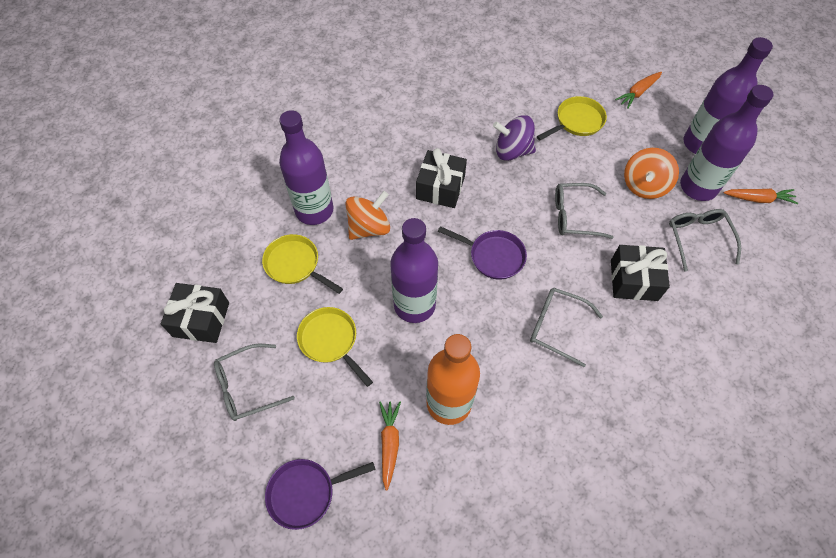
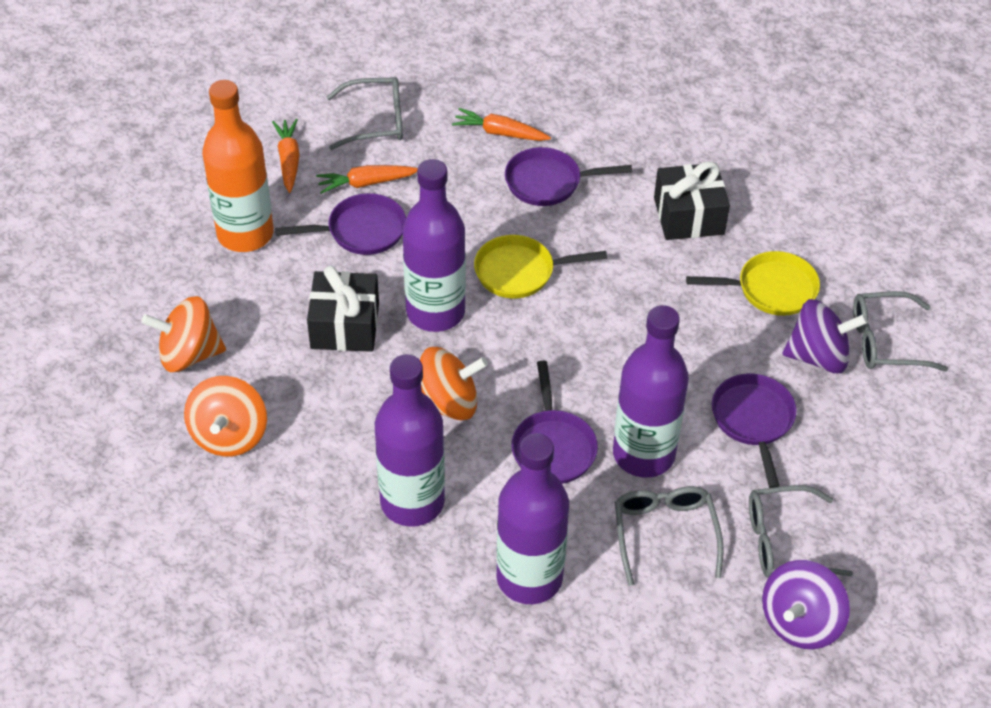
black gift: [161,283,229,343] [416,148,467,208] [611,245,670,301] = 3 -> [307,266,379,352] [654,161,730,240] = 2
orange spinning top: [346,191,390,240] [624,148,679,199] = 2 -> [141,296,226,372] [184,376,267,457] [420,347,488,420] = 3
purple pan: [265,459,376,530] [438,226,527,280] = 2 -> [275,193,406,255] [505,147,632,206] [511,361,598,484] [712,374,797,488] = 4
purple spinning top: [493,115,536,161] = 1 -> [762,560,850,649] [782,299,868,373] = 2
yellow pan: [262,234,343,294] [297,307,373,387] [537,96,607,140] = 3 -> [474,235,607,298] [686,251,820,316] = 2

